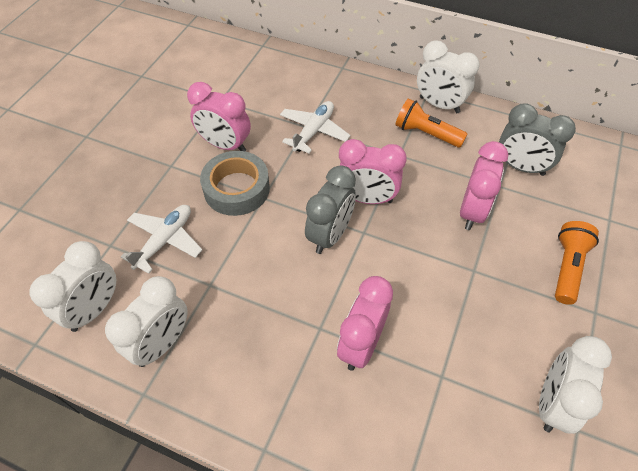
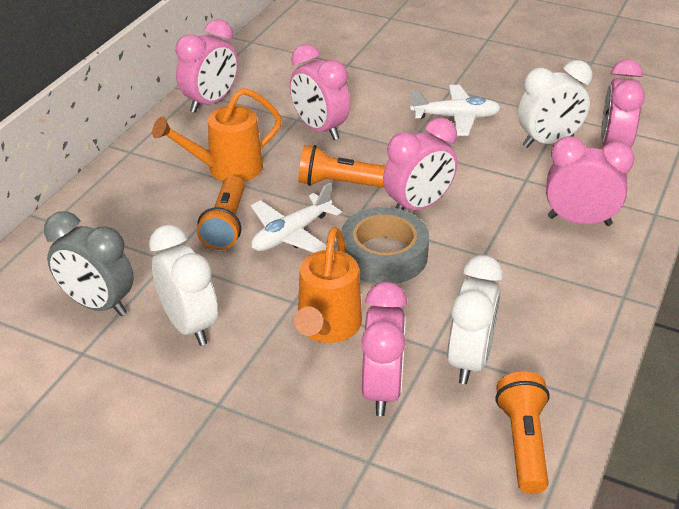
grey clock: [305,165,356,254] [499,103,576,176] = 2 -> [44,211,134,316] = 1
orange flashlight: [395,98,467,148] [555,221,599,305] = 2 -> [197,176,245,250] [298,145,385,188] [496,371,550,494] = 3
orange watering can: none = 0 -> [152,88,282,182] [294,227,362,343] = 2
pink clock: [187,82,251,151] [337,276,393,371] [339,139,407,204] [460,141,509,230] = 4 -> [175,19,238,113] [290,44,350,140] [361,282,407,416] [383,117,457,210] [546,136,635,226] [601,59,645,148] = 6
white clock: [29,241,116,332] [105,276,188,367] [417,40,480,113] [539,336,612,434] = 4 -> [149,225,218,346] [447,255,503,384] [518,60,593,148] = 3

